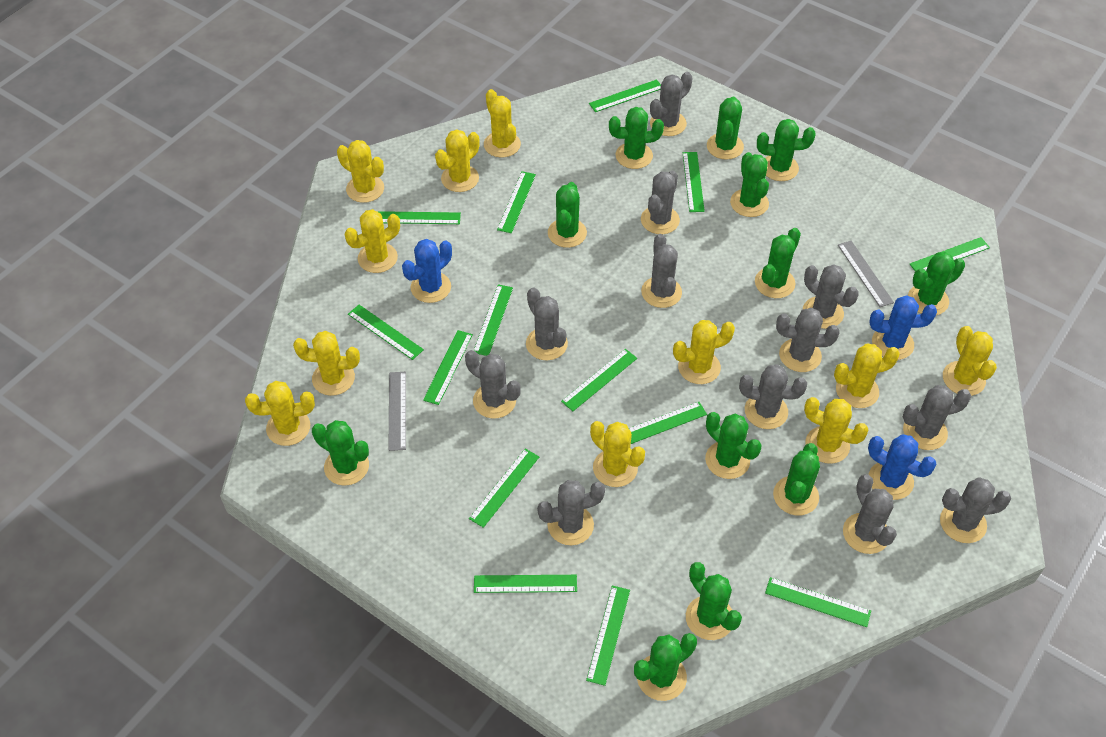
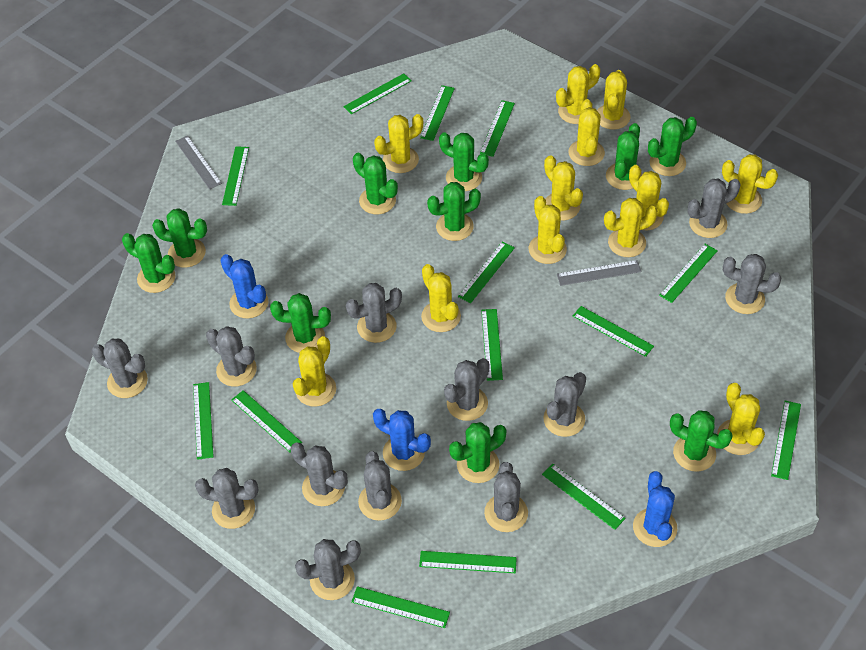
green cactus: [312,420,369,486] [548,182,587,248] [609,107,664,169] [634,633,697,701] [686,562,742,640] [705,412,762,479] [707,97,744,160] [730,152,769,217] [755,228,801,298] [757,119,816,181] [773,443,820,515] [908,252,965,315] = 12 -> [122,233,176,293] [152,208,207,268] [270,293,331,353] [353,153,398,214] [427,182,481,241] [439,132,489,191] [449,422,506,483] [606,123,642,190] [648,117,697,176] [670,410,732,472] = 10
yellow cactus: [245,381,315,446] [293,331,360,396] [337,140,384,203] [345,209,400,273] [435,129,480,192] [484,89,521,158] [590,421,645,487] [673,320,735,384] [804,397,869,464] [834,343,900,408] [943,326,997,396] = 11 -> [293,336,336,407] [374,114,423,173] [421,264,461,332] [529,196,567,264] [544,155,583,221] [556,64,600,124] [569,99,605,166] [597,70,630,130] [604,198,658,257] [629,165,669,230] [717,383,765,455] [722,154,778,214] = 12

